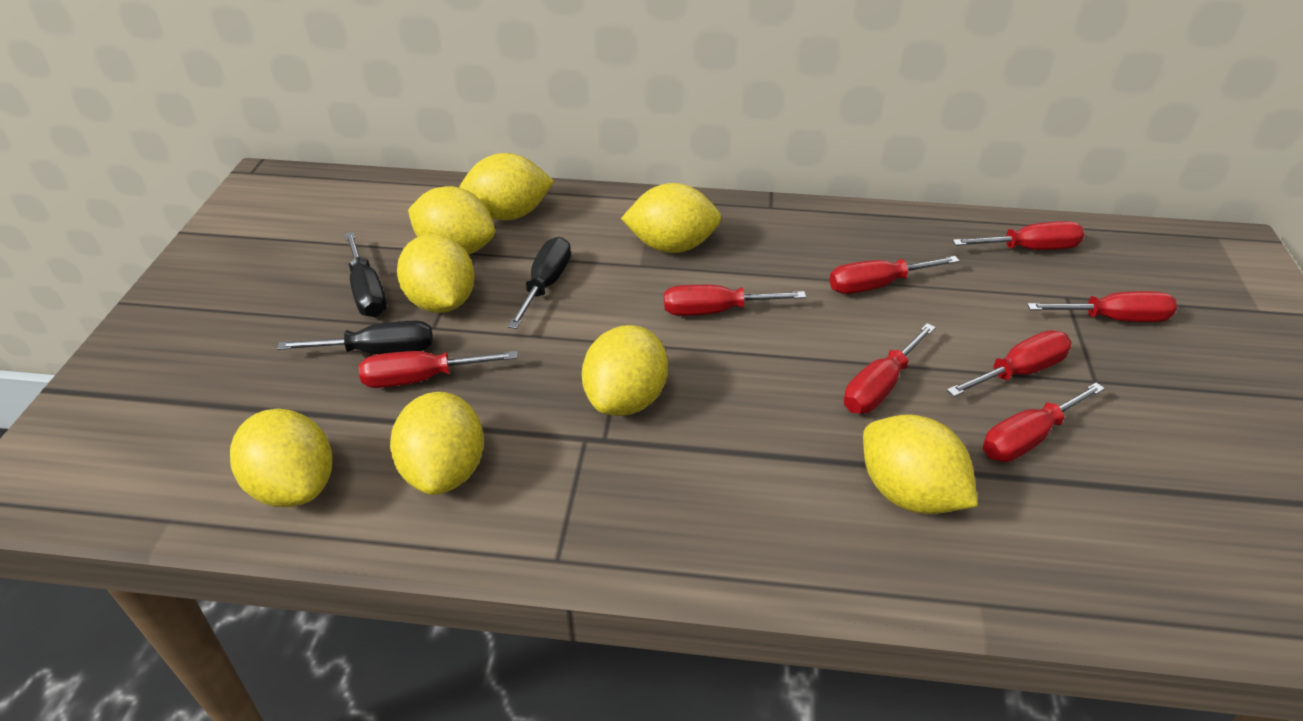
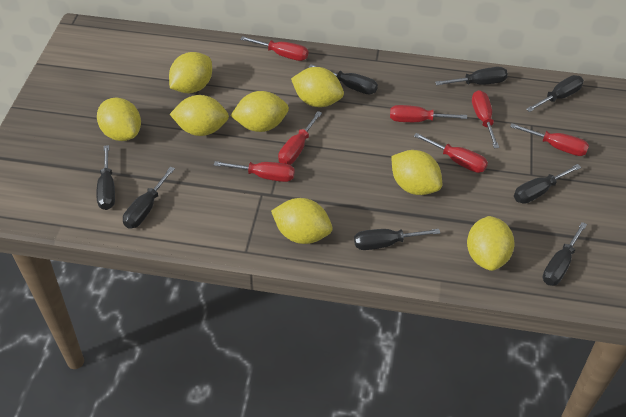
black screwdriver: [277,321,433,354] [344,232,387,317] [508,237,571,329] = 3 -> [96,145,115,210] [123,167,175,229] [309,64,378,94] [354,229,440,250] [435,67,508,85] [514,164,581,204] [526,75,584,112] [543,222,587,286] = 8
red screwdriver: [359,351,517,388] [664,285,806,316] [829,256,960,294] [844,323,936,414] [947,330,1072,397] [952,221,1085,250] [983,382,1105,462] [1027,291,1177,322] = 8 -> [214,161,295,182] [240,36,308,61] [278,111,322,165] [390,105,467,122] [414,133,488,173] [472,90,499,148] [510,123,589,156] = 7

